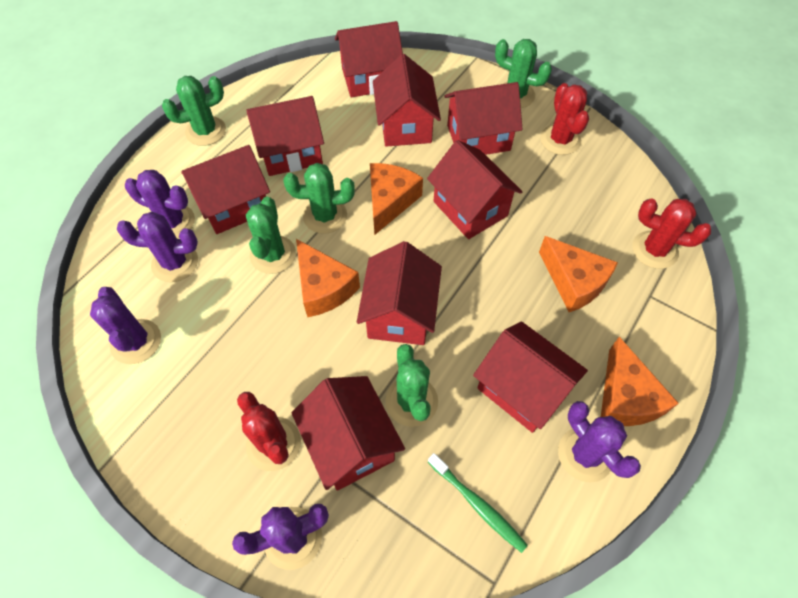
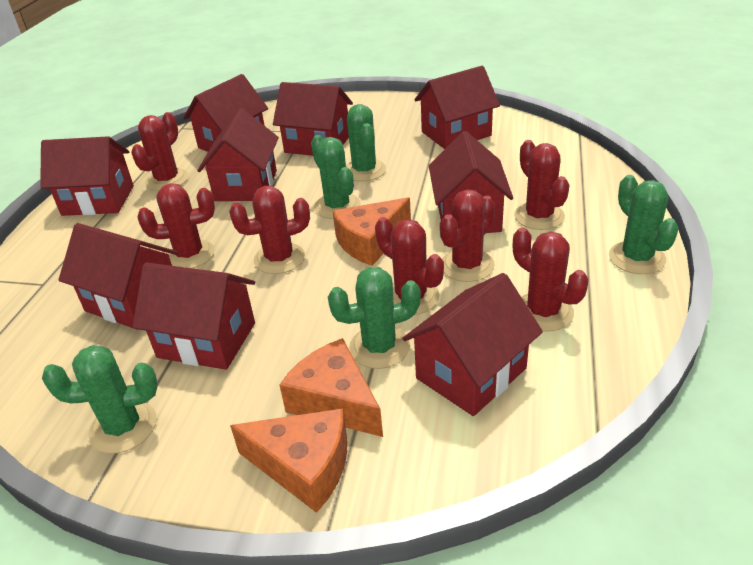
green toothbrush: [428,453,528,553] = 1 -> none = 0
orange cheese: [296,239,360,317] [370,163,423,235] [539,236,618,312] [601,337,679,426] = 4 -> [230,408,347,513] [280,338,383,437] [333,197,411,266] = 3
purple cactus: [90,287,161,364] [117,212,198,282] [125,170,195,239] [232,504,329,570] [558,401,641,482] = 5 -> none = 0
red cactus: [237,392,301,471] [540,83,589,155] [632,199,711,269] = 3 -> [131,112,188,191] [137,183,215,268] [229,186,310,274] [375,217,444,315] [440,189,495,282] [513,227,588,332] [514,140,570,230] = 7

